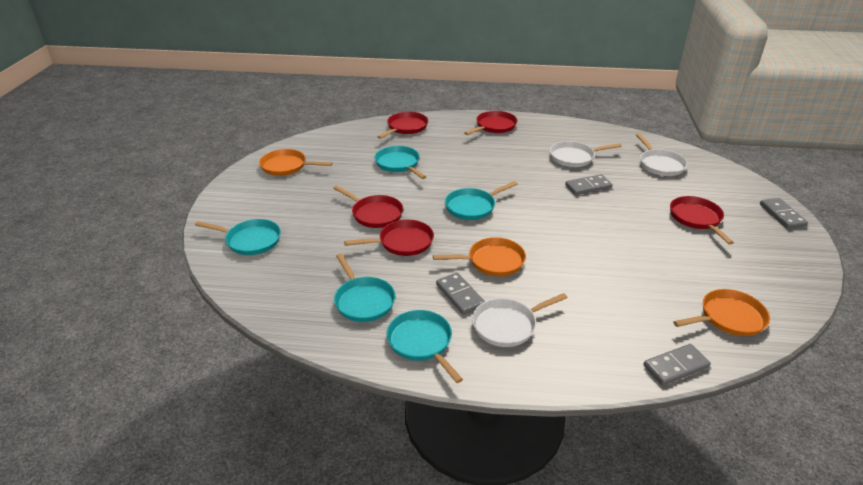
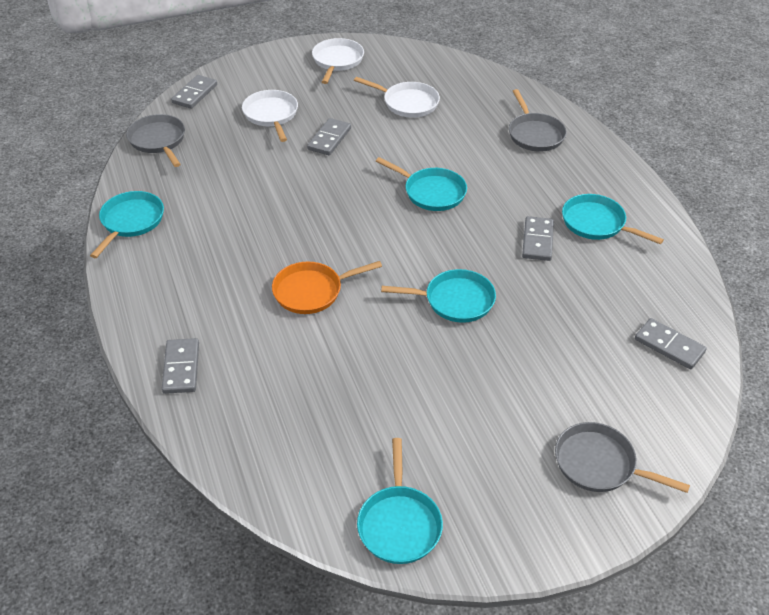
grey domino: [436,272,485,315] [565,174,612,195] [643,344,711,386] [760,198,808,229] = 4 -> [162,338,199,394] [171,75,217,109] [307,118,351,155] [522,216,554,261] [635,318,707,369] = 5
grey pan: none = 0 -> [126,114,185,167] [509,89,567,152] [555,422,690,493] = 3
orange pan: [259,149,332,176] [433,237,526,276] [673,289,770,336] = 3 -> [272,261,382,314] = 1
red pan: [333,186,403,228] [344,220,434,256] [377,112,428,139] [464,111,517,135] [670,196,734,245] = 5 -> none = 0

